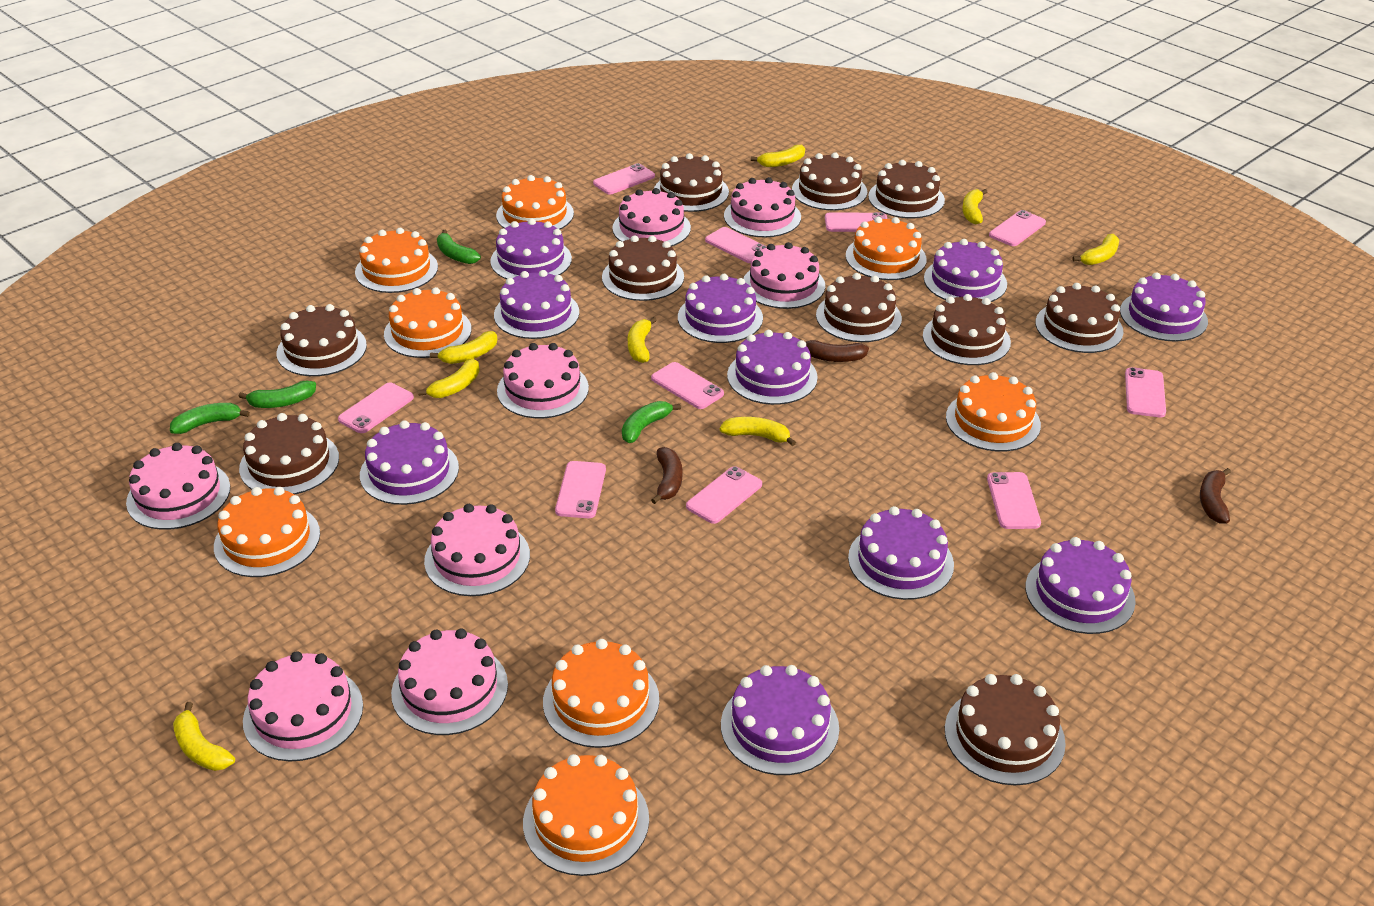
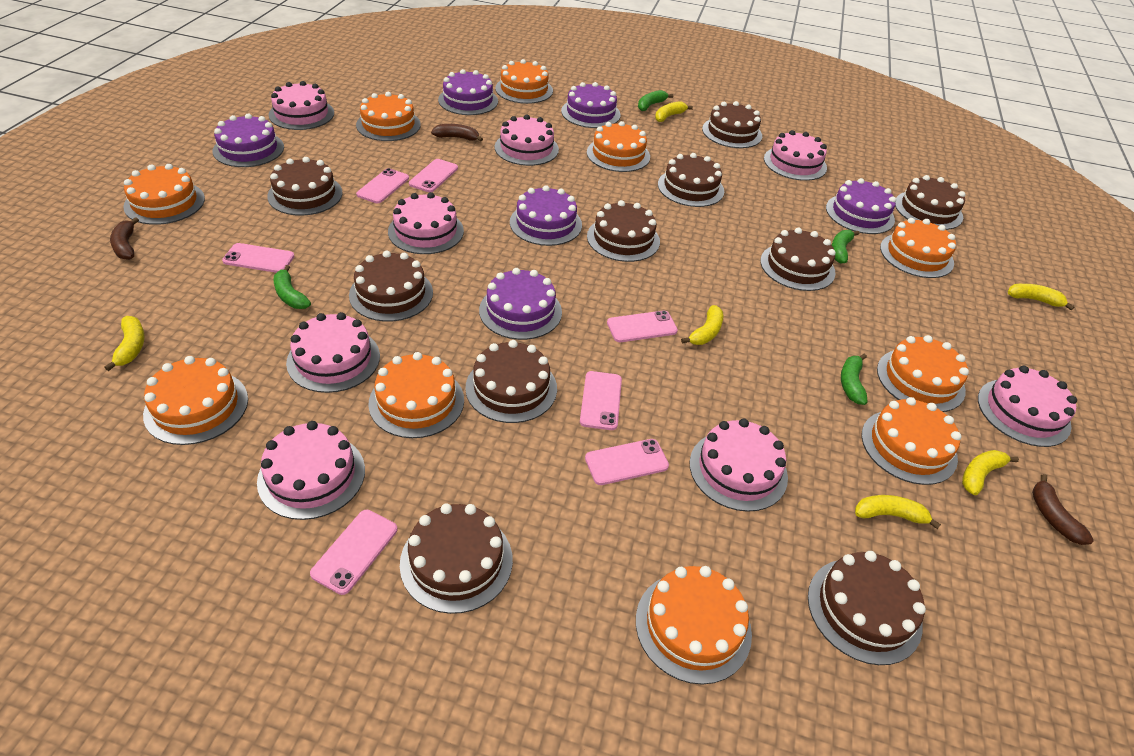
orange cake: [214,487,320,577] [355,228,438,293] [384,287,472,358] [496,175,574,230] [523,754,649,876] [543,639,659,748] [845,217,927,280] [946,372,1041,452] = 8 -> [123,164,205,225] [143,356,248,445] [356,92,421,141] [368,352,464,438] [495,59,553,104] [587,121,650,172] [636,566,752,685] [861,397,961,485] [877,335,969,412] [880,218,956,278] = 10
pink phone: [338,383,414,433] [555,461,606,518] [593,163,655,195] [651,362,724,409] [686,466,762,524] [705,227,767,263] [825,212,887,232] [987,472,1041,529] [989,210,1046,246] [1125,367,1166,418] = 10 -> [222,243,295,273] [310,510,398,595] [356,168,409,203] [409,159,458,192] [580,371,622,430] [585,439,669,485] [607,310,678,342] = 7
purple cake: [360,420,459,505] [490,218,572,279] [494,270,579,339] [678,274,763,343] [721,665,839,775] [727,330,818,405] [848,506,954,600] [924,239,1007,302] [1025,537,1136,634] [1120,272,1208,342] = 10 -> [213,114,284,167] [438,69,498,115] [479,268,562,340] [510,185,582,246] [561,82,621,128] [826,178,896,234] = 6
yellow banana: [173,702,235,771] [418,359,480,398] [430,331,497,364] [628,317,657,363] [720,417,796,446] [751,145,805,167] [962,189,987,224] [1072,234,1119,265] = 8 -> [104,316,145,371] [655,101,693,122] [681,305,723,345] [855,495,941,529] [962,450,1019,495] [1008,284,1075,310] = 6

